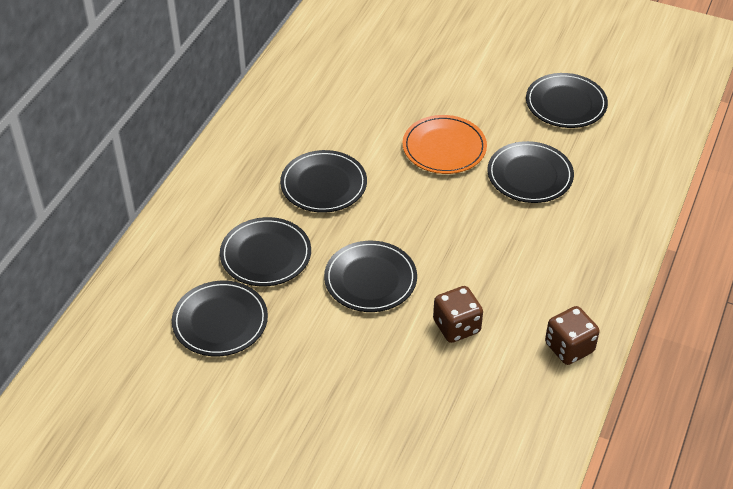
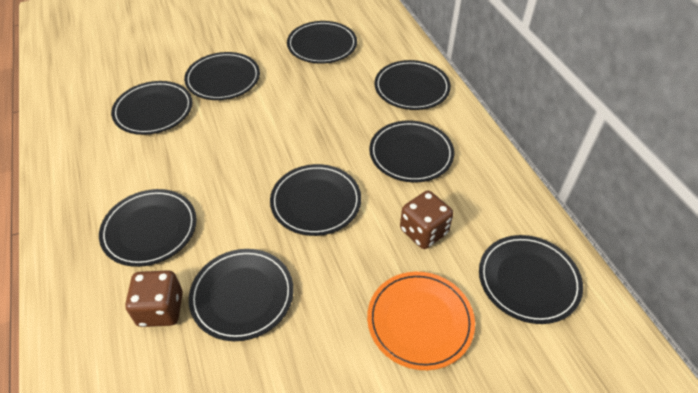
black plate: [172,281,268,356] [220,217,311,286] [280,150,367,213] [324,241,417,312] [487,141,574,203] [526,73,608,128] = 6 -> [99,189,197,267] [111,81,193,135] [184,52,260,100] [189,249,293,341] [270,164,361,236] [287,21,357,64] [369,120,454,183] [375,60,451,110] [479,235,583,324] = 9

